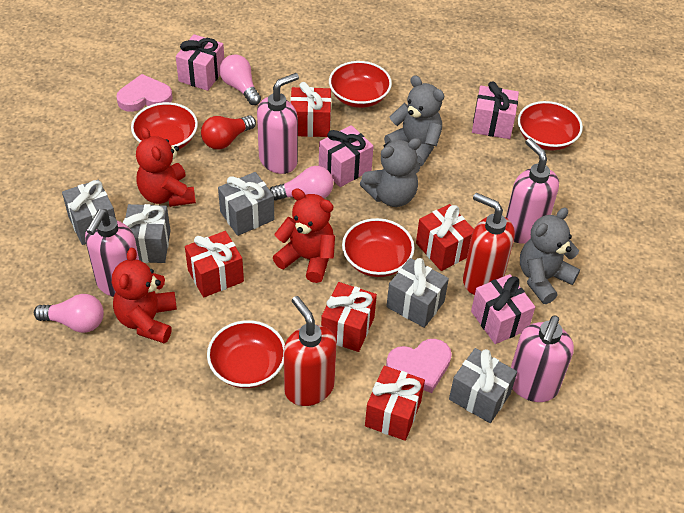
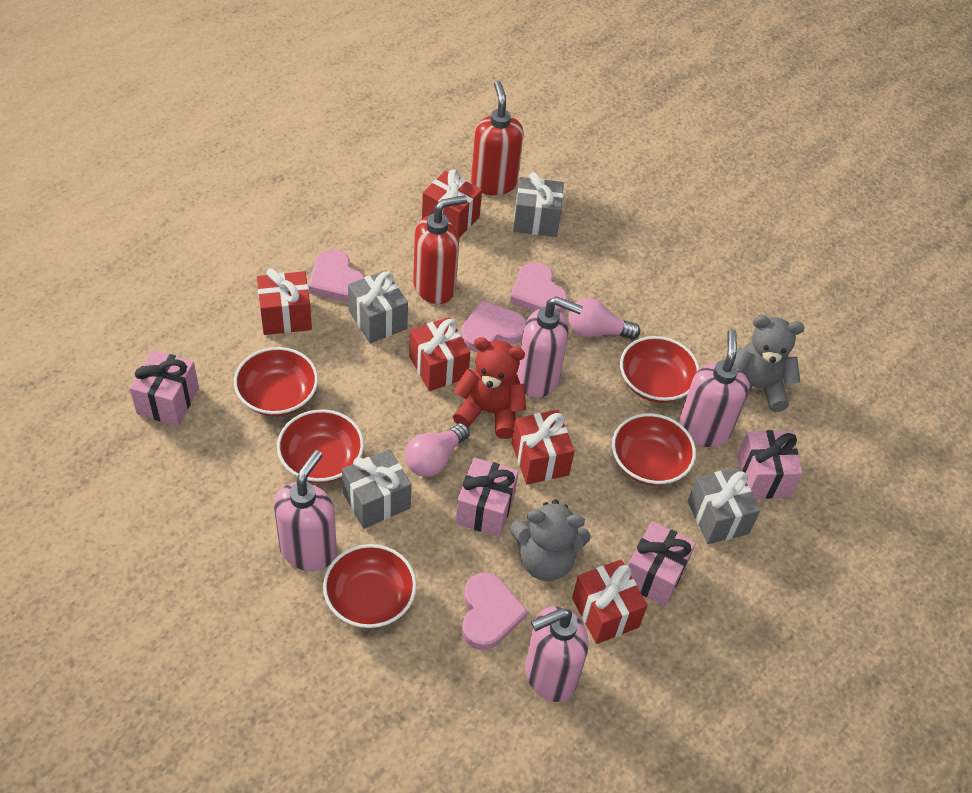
grey gift: [62,179,116,245] [123,204,171,263] [218,172,274,236] [386,258,449,328] [449,348,517,423] = 5 -> [342,449,411,529] [348,270,408,343] [513,172,564,237] [688,468,760,544] = 4
grey teddy bear: [360,138,421,207] [384,75,444,166] [520,207,580,304] = 3 -> [510,499,591,581] [734,315,804,412] = 2
pink heart: [116,74,173,112] [386,339,452,393] = 2 -> [309,249,365,302] [461,300,526,352] [462,573,528,650] [510,262,568,313] = 4
pink light bulb: [34,294,104,333] [219,54,261,105] [270,166,334,201] = 3 -> [405,423,470,477] [568,298,640,339] = 2
red light bulb: [201,115,256,150] = 1 -> none = 0
red teddy bear: [112,248,177,344] [136,127,196,207] [273,188,335,283] = 3 -> [453,337,526,439] = 1

